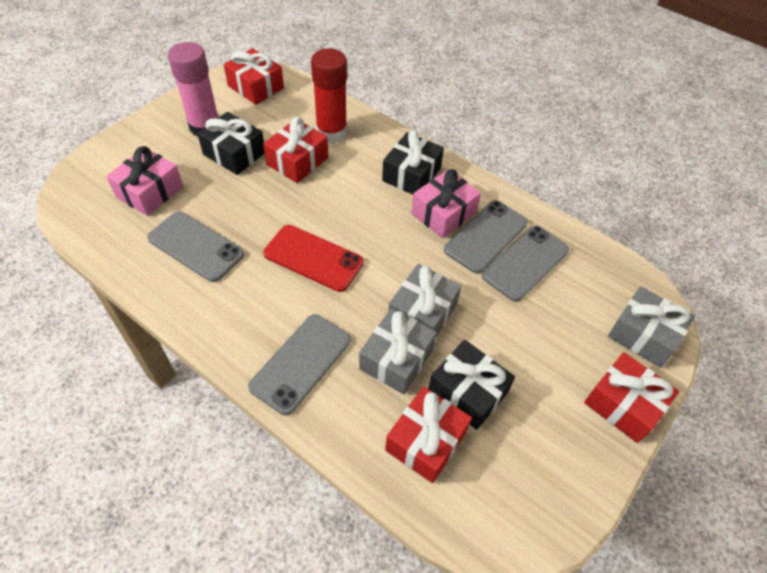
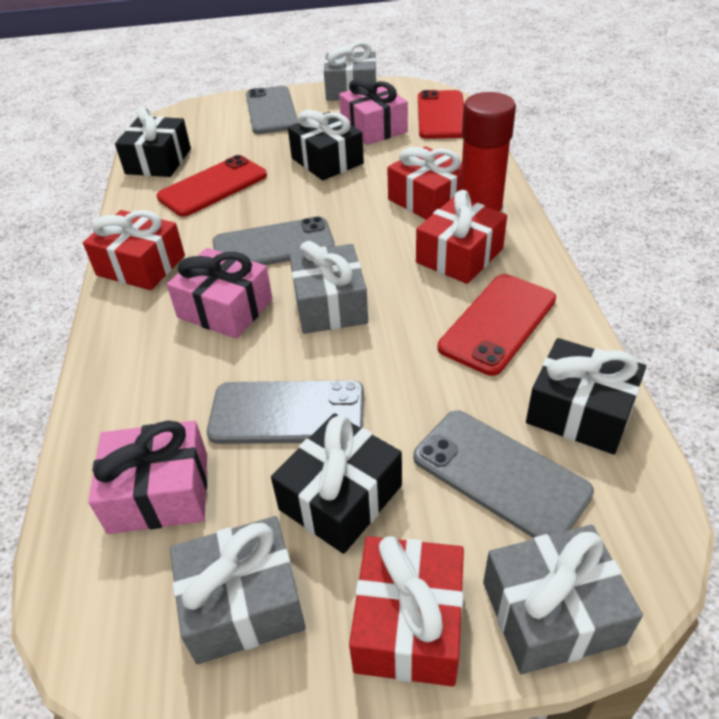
black gift: [197,112,265,175] [382,130,444,195] [428,340,515,430] = 3 -> [115,107,191,177] [271,413,402,554] [288,110,364,180] [526,338,646,454] = 4
grey gift: [359,308,437,394] [388,264,461,336] [608,286,695,368] = 3 -> [170,516,306,664] [289,241,368,334] [324,42,377,101] [483,525,643,674] = 4
pink gift: [106,146,183,216] [411,169,481,238] = 2 -> [88,420,207,534] [167,248,273,339] [339,78,408,145] = 3
pink glue stick: [168,42,219,136] = 1 -> none = 0
red phone: [263,225,364,292] = 1 -> [157,155,267,217] [418,90,464,139] [438,274,556,376] = 3

